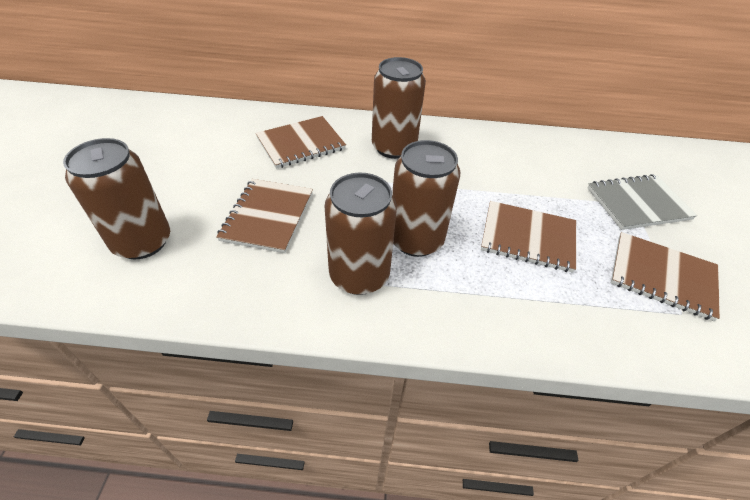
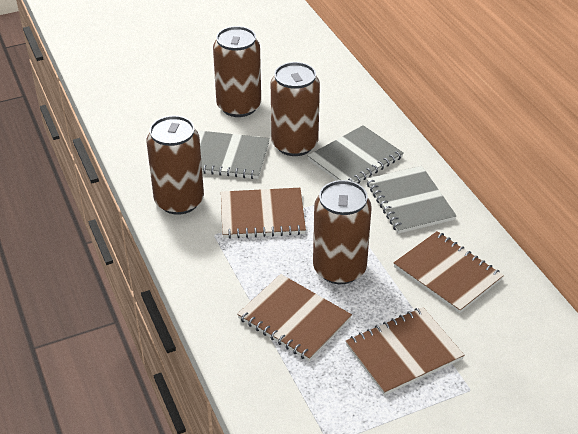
grey notebook: [588,174,697,230] = 1 -> [196,130,270,179] [308,125,404,183] [367,166,456,234] = 3

